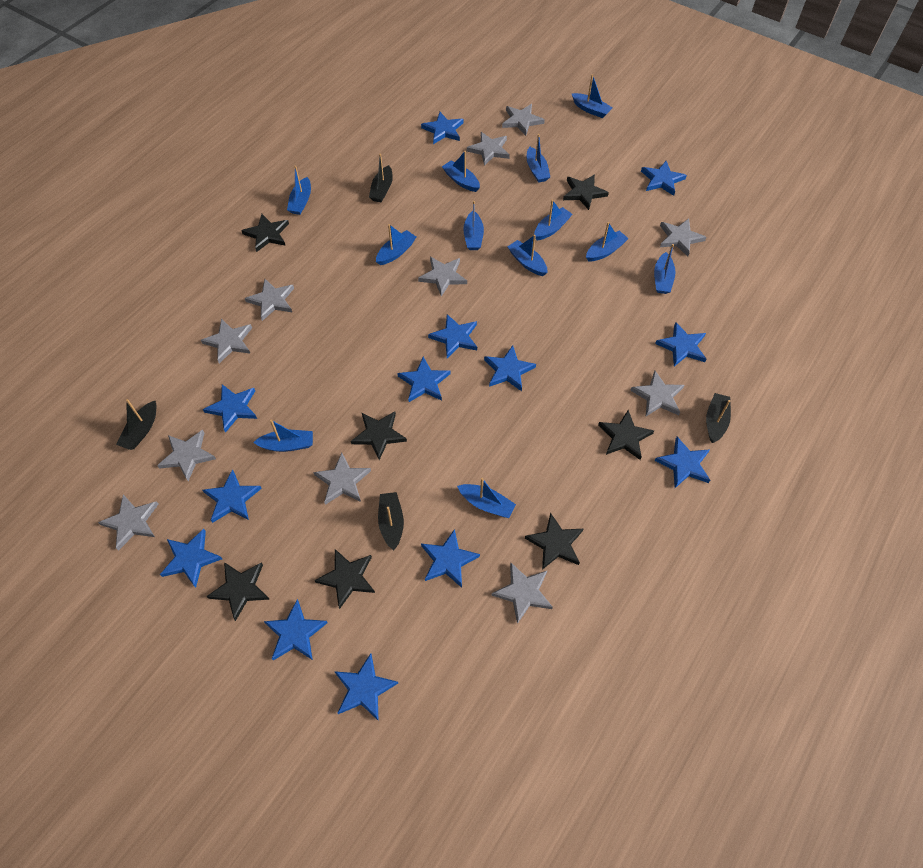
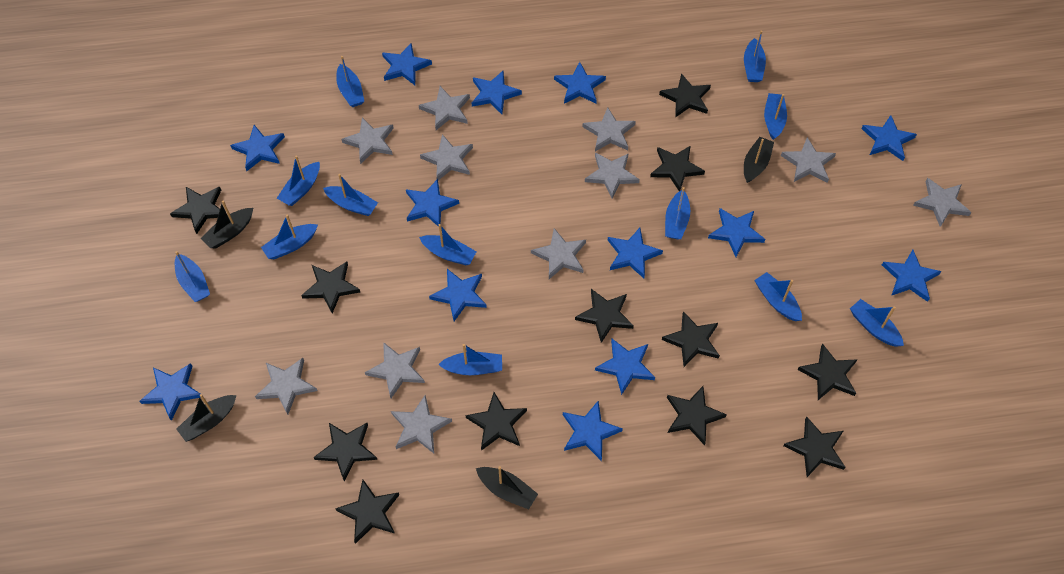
black star: [206,562,270,621] [241,214,289,252] [314,549,375,609] [351,411,407,460] [525,513,583,570] [563,174,609,210] [598,410,654,460] = 7 -> [170,187,221,234] [301,261,360,314] [314,423,377,481] [335,480,399,544] [466,392,527,451] [575,289,634,343] [650,146,705,191] [659,73,711,118] [662,311,720,367] [667,386,727,445] [783,417,846,477] [798,344,858,400] = 12

